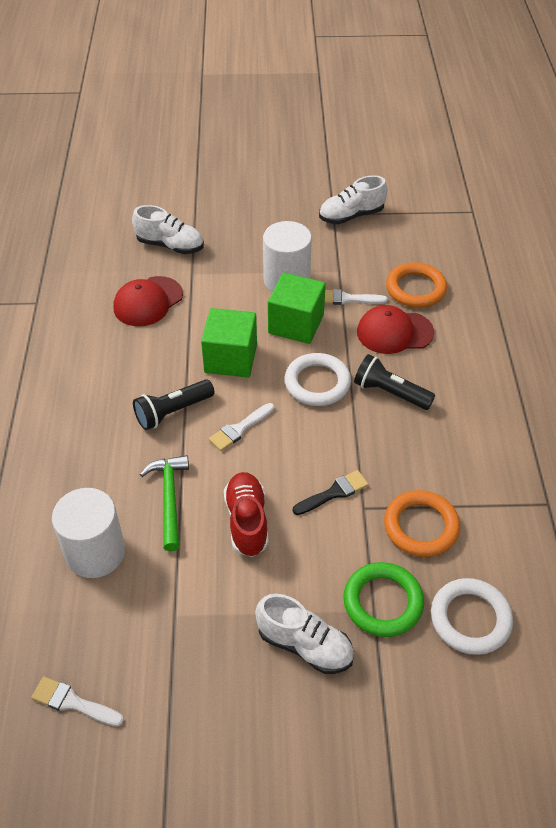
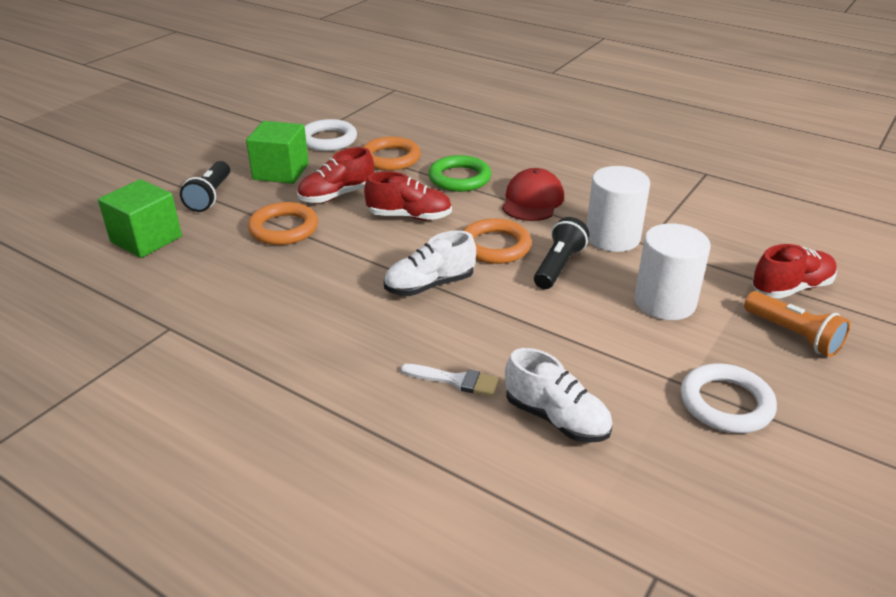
black brush: [293,470,369,515] = 1 -> none = 0
green hammer: [140,455,189,551] = 1 -> none = 0
orange flashlight: none = 0 -> [744,291,850,357] = 1
orange ring: [384,490,460,557] [386,262,447,308] = 2 -> [248,202,318,245] [363,137,421,171] [463,218,532,264] = 3
red cap: [113,276,183,326] [357,305,434,354] = 2 -> [502,168,564,221] = 1
red shoe: [224,472,269,557] = 1 -> [297,147,374,203] [364,171,452,221] [752,244,837,299] = 3
white brush: [31,677,124,726] [209,403,274,451] [325,289,388,305] = 3 -> [401,364,499,396] = 1
white shoe: [132,205,204,254] [255,594,354,674] [319,175,387,224] = 3 -> [384,230,476,296] [505,348,613,443] = 2

